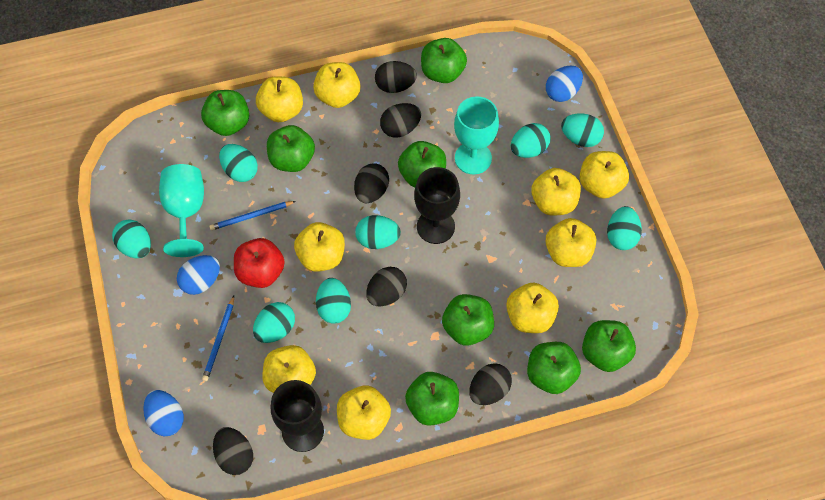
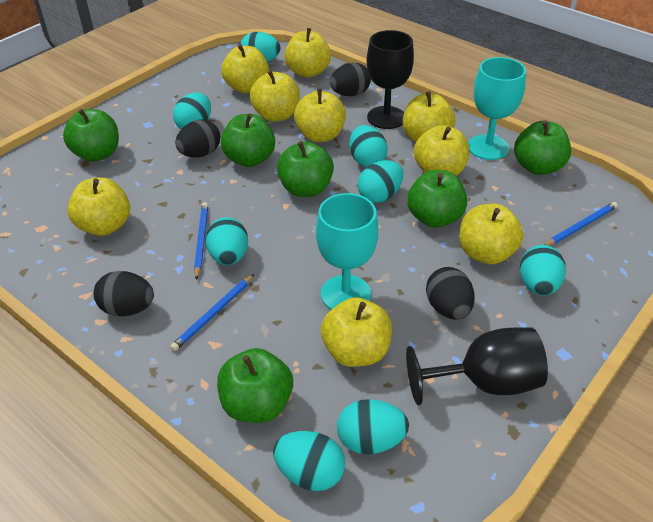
black egg: [213,427,253,475] [354,164,389,203] [366,267,407,307] [375,61,417,93] [380,103,421,138] [469,363,512,405] = 6 -> [94,271,154,317] [175,120,220,157] [330,63,371,96] [426,267,475,320] = 4
blue egg: [143,390,184,436] [177,255,220,295] [546,66,583,102] = 3 -> none = 0
blue pencil: [202,296,234,381] [209,201,296,230] = 2 -> [170,274,254,351] [194,202,208,280] [544,202,618,246] = 3
green apple: [201,90,249,136] [267,125,315,172] [398,141,446,188] [405,372,459,426] [421,38,467,83] [442,294,494,346] [527,342,581,394] [582,320,636,372] = 8 -> [63,109,119,162] [217,348,293,423] [221,113,275,167] [277,141,334,197] [407,170,467,228] [514,120,571,175] = 6
red apple: [234,238,285,288] = 1 -> none = 0

